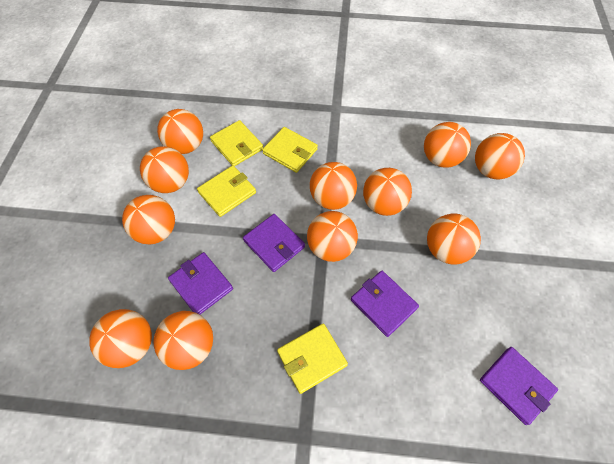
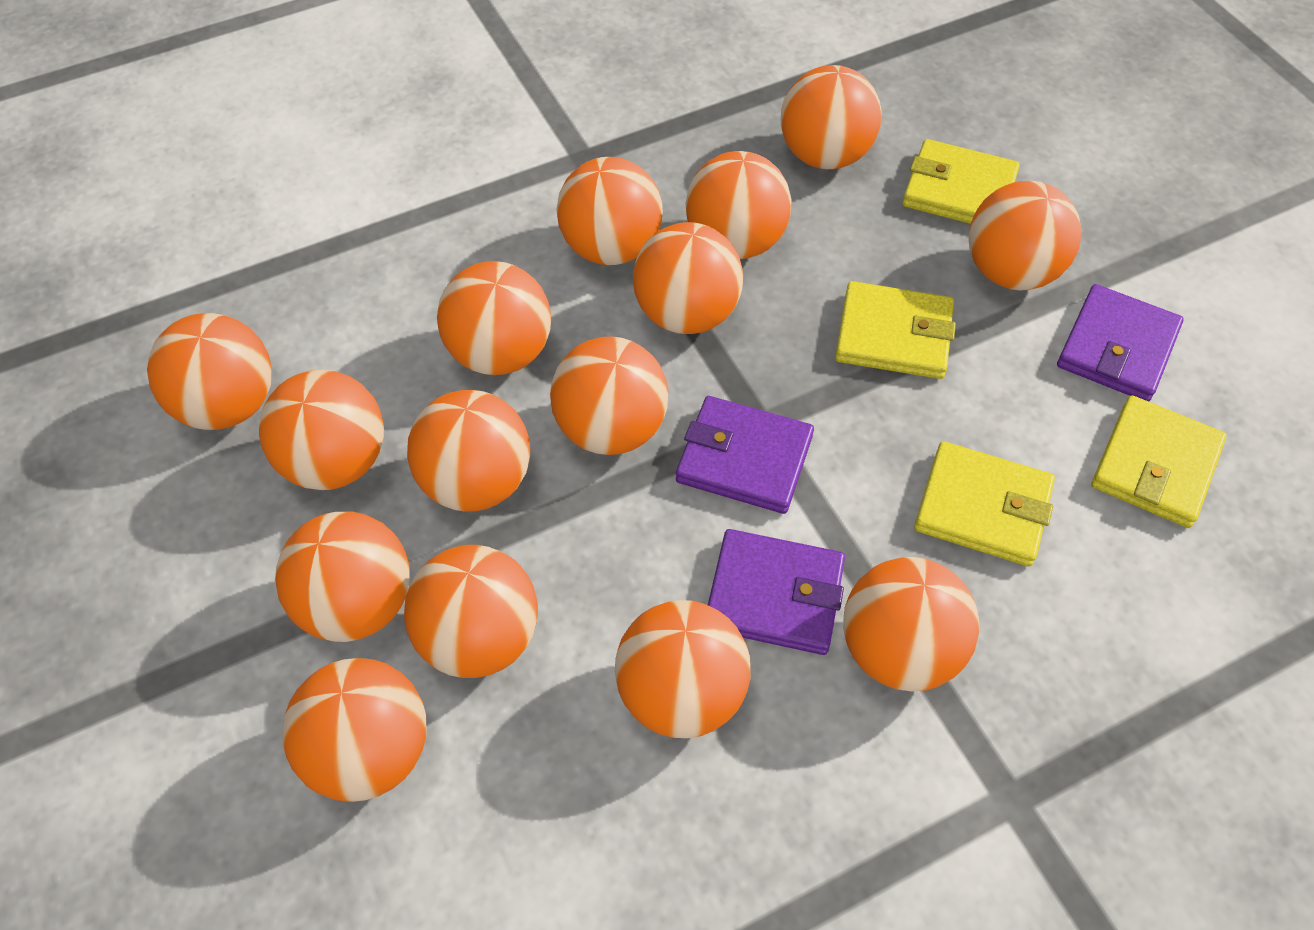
orange ball: [89,309,152,368] [122,195,175,244] [140,146,189,193] [153,311,213,370] [157,109,203,154] [307,211,358,262] [310,162,357,210] [363,168,412,216] [424,122,471,168] [427,214,481,264] [475,133,525,180] = 11 -> [147,313,272,430] [259,369,384,490] [275,512,410,642] [282,658,427,802] [404,545,538,678] [407,390,530,512] [437,261,551,375] [550,336,668,455] [556,157,663,265] [615,600,751,738] [633,222,743,334] [686,151,791,259] [781,65,881,169] [843,557,979,691] [969,181,1082,290] = 15
purple wallet: [168,252,233,314] [243,214,305,272] [351,271,419,337] [480,347,558,425] = 4 -> [676,396,814,514] [708,529,845,655] [1057,284,1184,402] = 3

